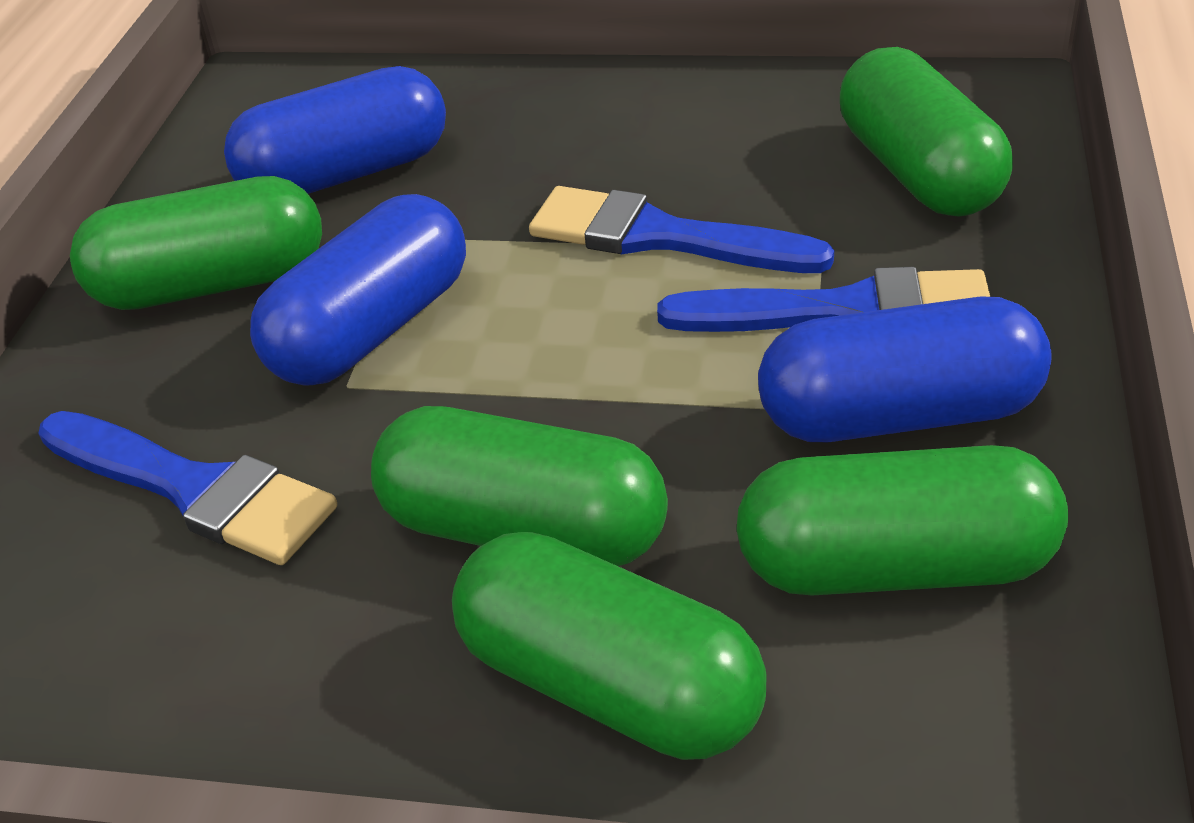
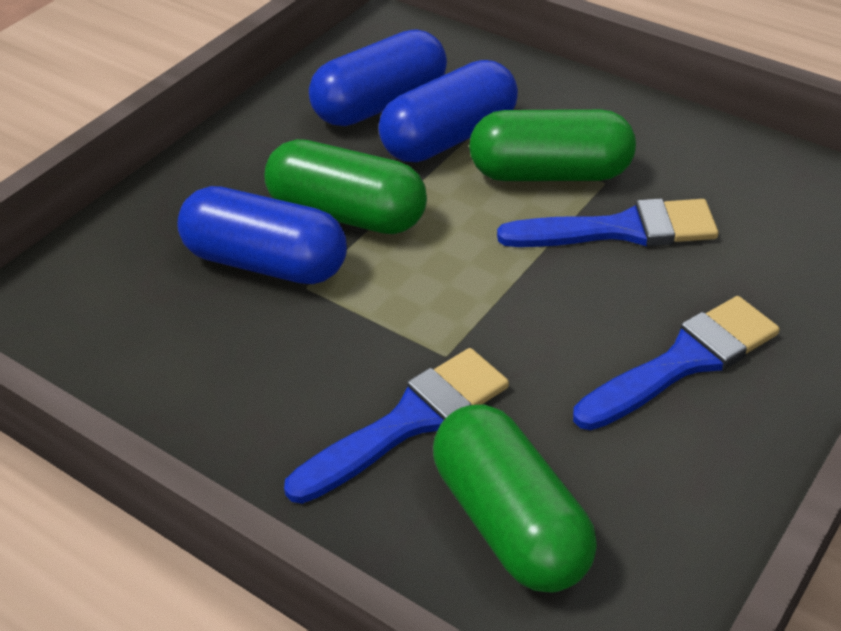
green capsule: [70,176,322,310] [371,406,668,566] [452,532,767,760] [736,445,1068,596] [840,47,1013,217] = 5 -> [264,139,427,234] [433,404,597,593] [469,109,636,181] = 3

